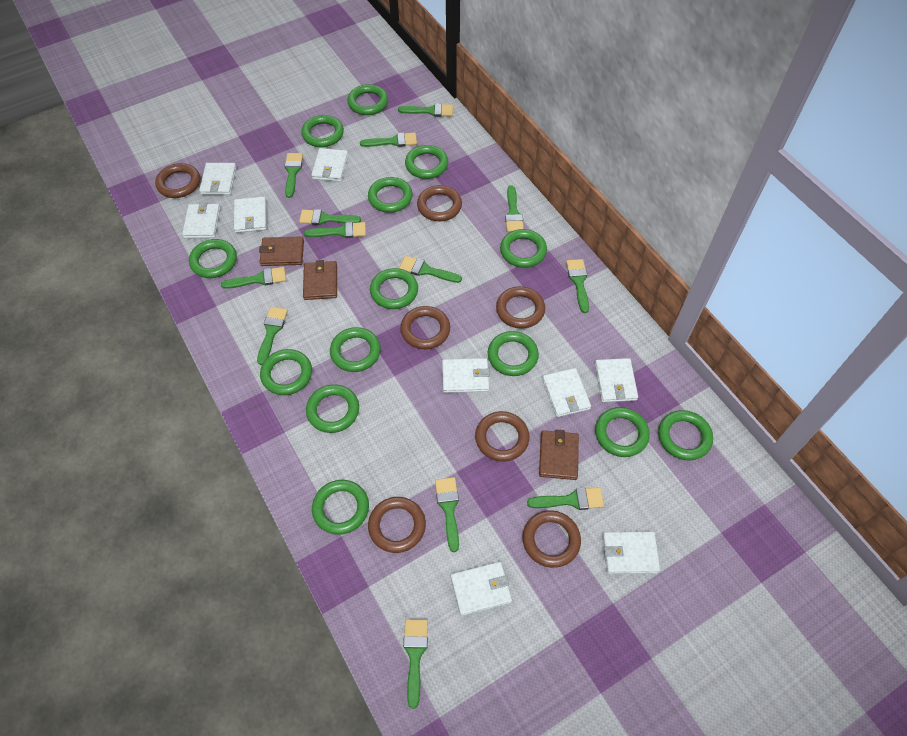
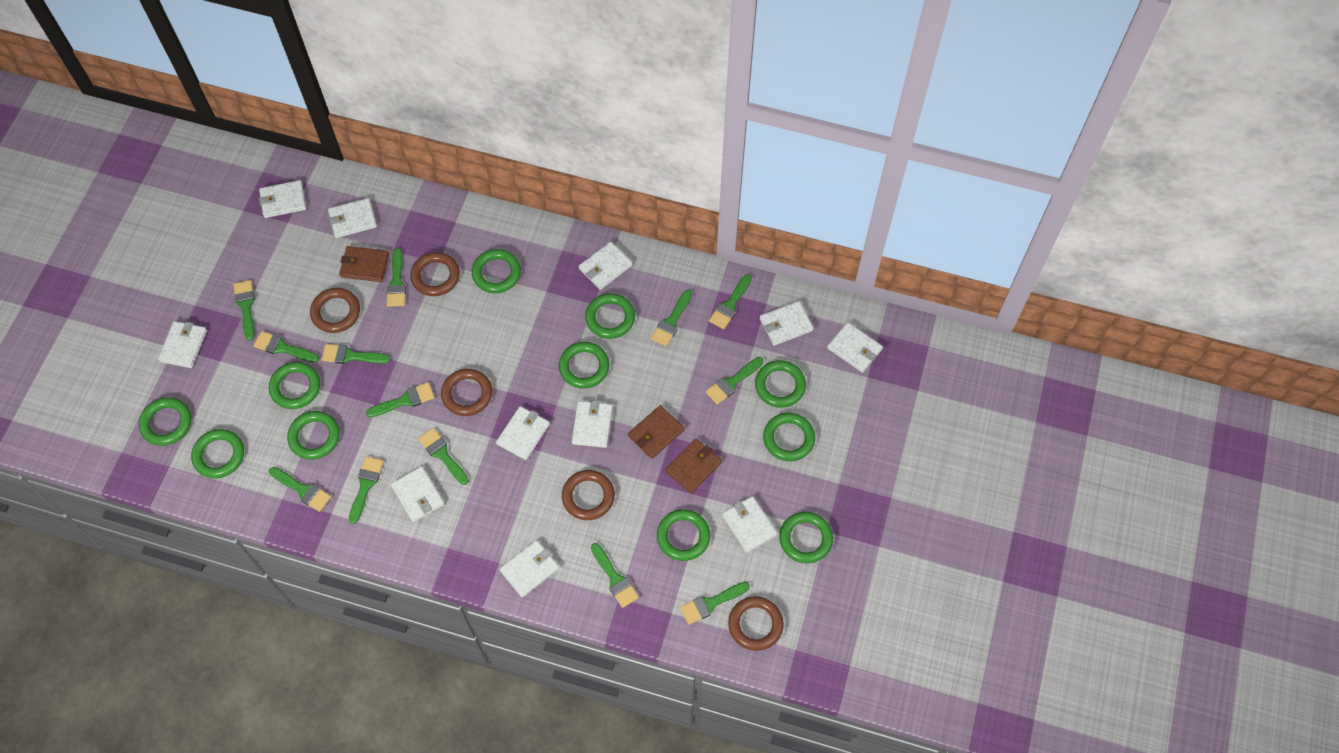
brown ring: [155,163,200,198] [368,497,426,553] [400,306,450,349] [417,185,462,221] [475,411,529,462] [496,286,545,329] [522,510,581,568] = 7 -> [310,288,360,333] [410,252,460,296] [441,369,492,416] [562,470,615,520] [728,596,784,651] = 5
green ring: [189,239,237,278] [260,349,312,395] [301,115,344,147] [306,384,359,433] [312,480,369,535] [330,327,381,372] [347,84,388,115] [368,177,413,213] [370,268,418,309] [405,145,448,179] [488,331,539,376] [500,229,547,268] [595,407,650,457] [658,410,713,460] = 14 -> [139,397,191,446] [191,429,244,478] [269,362,320,409] [287,411,340,460] [472,249,521,293] [559,342,609,389] [585,293,635,339] [657,509,710,561] [755,360,806,408] [763,413,815,461] [779,512,833,563] = 11
white wallet: [182,202,220,238] [199,163,237,195] [234,197,267,233] [311,148,348,182] [442,358,490,393] [451,562,512,616] [542,368,591,417] [595,358,638,402] [603,532,660,574] = 9 -> [158,321,207,368] [259,180,306,218] [328,198,377,238] [391,466,444,522] [496,406,550,460] [499,540,559,597] [572,400,613,448] [579,241,632,290] [722,496,777,553] [760,301,813,346] [827,322,883,373] = 11

